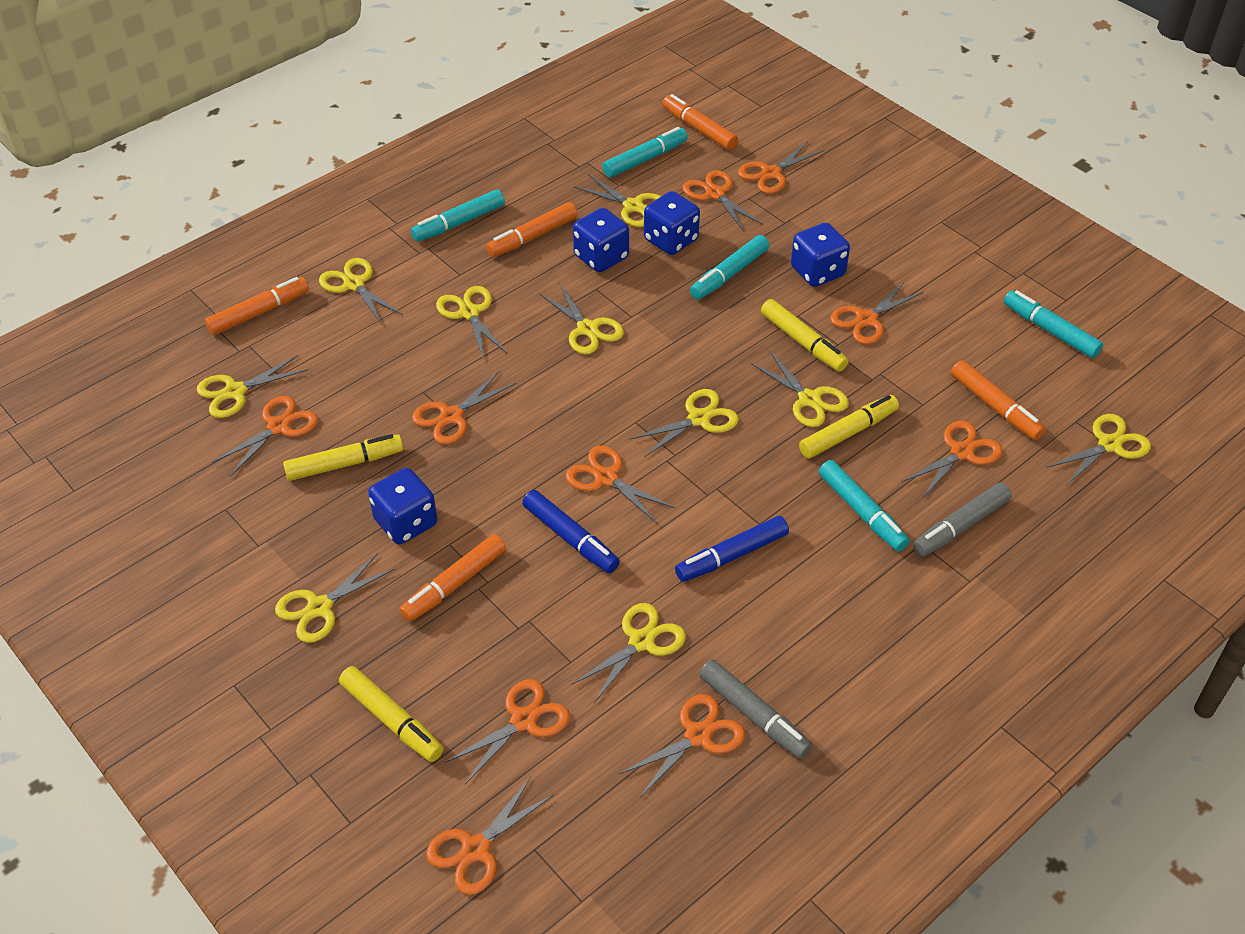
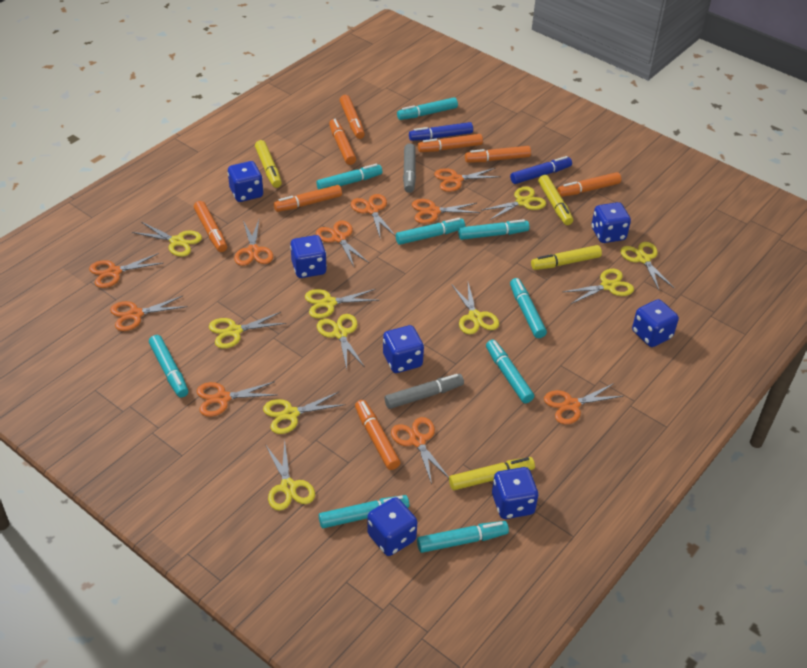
blue dice: [368,468,437,545] [573,208,629,272] [644,191,700,255] [791,223,850,287] = 4 -> [228,161,263,202] [290,235,327,278] [367,497,417,556] [383,325,424,373] [492,467,538,519] [591,202,631,243] [632,299,679,347] = 7
orange marker: [205,277,309,335] [399,534,506,622] [486,202,577,257] [662,94,738,150] [951,360,1046,440] = 5 -> [194,201,227,252] [274,185,342,212] [329,119,356,165] [340,95,365,139] [355,400,400,470] [418,134,483,152] [465,146,531,162] [557,172,621,197] = 8
turquoise marker: [411,190,505,242] [602,127,688,177] [690,235,769,300] [819,460,910,552] [1004,290,1103,358] = 5 -> [149,335,188,397] [316,164,382,190] [319,495,409,528] [396,218,465,245] [397,97,458,120] [417,521,509,553] [458,219,529,240] [486,340,534,403] [510,278,547,338] = 9

